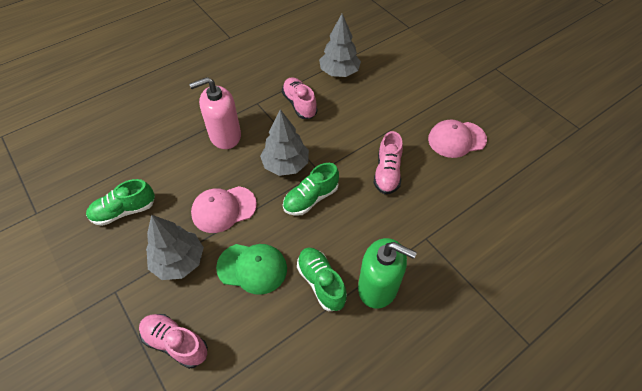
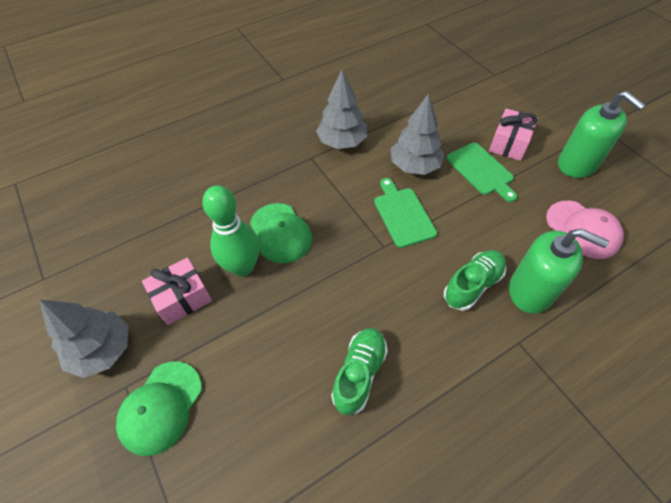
green bowling pin: none = 0 -> [202,185,260,277] = 1
green cap: [216,244,287,295] = 1 -> [116,362,202,456] [250,203,312,263] = 2
green cutting board: none = 0 -> [374,178,437,248] [446,143,517,202] = 2
green shoe: [86,179,155,226] [283,163,339,216] [297,248,347,311] = 3 -> [331,328,388,415] [444,250,506,311] = 2
green soap dispenser: [358,238,417,309] = 1 -> [509,228,609,314] [558,91,646,178] = 2
pink cap: [191,186,257,233] [428,119,487,158] = 2 -> [546,201,624,259] = 1
pink gift: none = 0 -> [142,257,212,325] [489,108,538,161] = 2
pink shoe: [139,314,208,369] [282,77,317,119] [373,131,403,194] = 3 -> none = 0
pink soap dispenser: [189,77,241,149] = 1 -> none = 0

